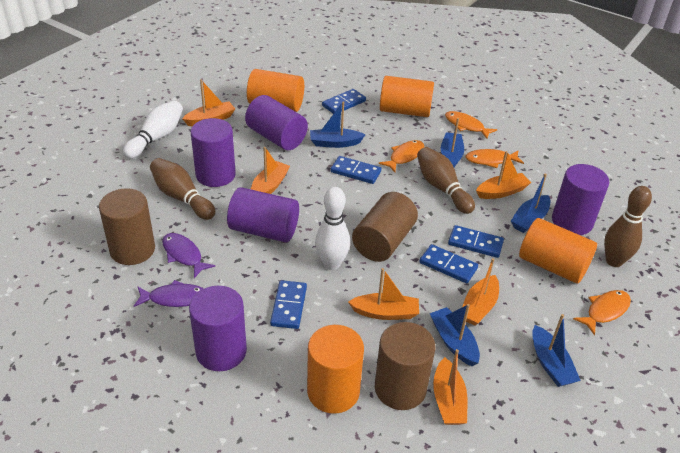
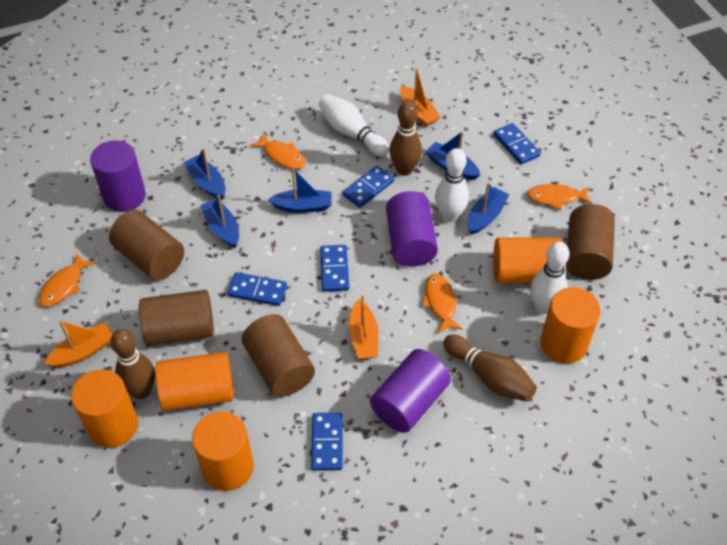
brown cylinder: [99,188,155,265] [352,192,418,262] [375,322,435,410] = 3 -> [109,210,184,280] [139,290,214,346] [242,314,315,397] [566,204,615,280] = 4
orange boat: [182,79,235,126] [251,147,290,194] [348,268,419,320] [433,349,467,425] [463,258,499,326] [476,151,531,199] = 6 -> [44,320,112,368] [348,295,379,359] [400,69,441,127] = 3
orange cylinder: [247,69,304,112] [307,325,364,414] [380,76,434,117] [519,218,597,284] = 4 -> [71,369,138,448] [156,352,233,411] [192,411,254,491] [493,237,565,283] [541,287,601,363] = 5
purple cylinder: [189,286,247,371] [191,118,236,187] [227,187,299,242] [245,95,308,150] [552,164,609,235] = 5 -> [90,140,146,212] [370,349,451,433] [386,191,438,267] = 3
purple fish: [134,280,204,307] [162,233,215,278] = 2 -> none = 0
white bowling pin: [123,100,183,159] [315,187,350,270] = 2 -> [319,94,389,156] [435,148,469,222] [530,242,570,314] = 3

